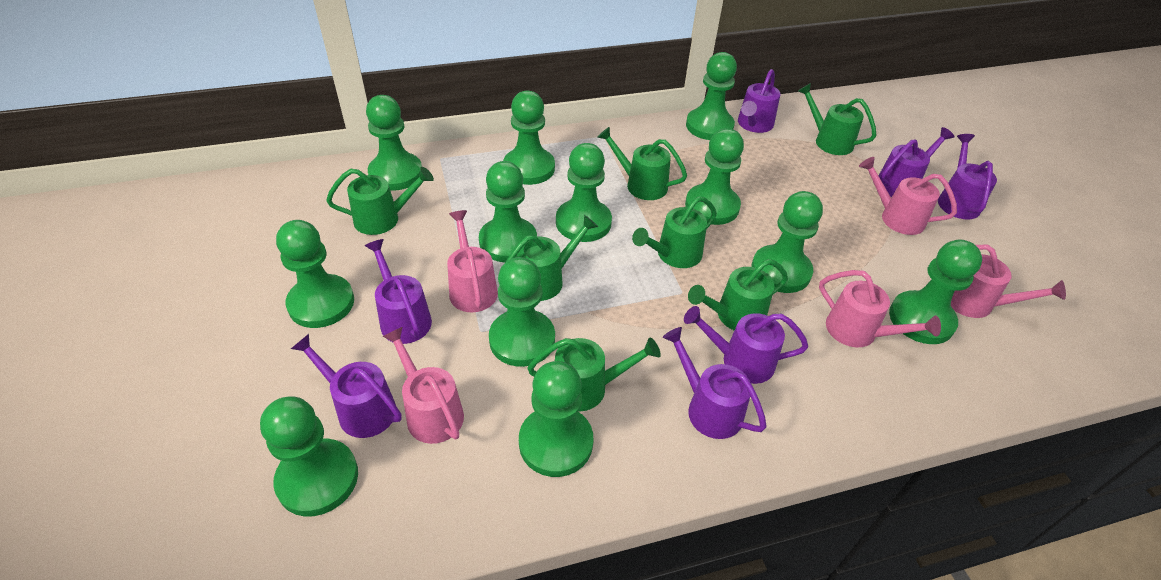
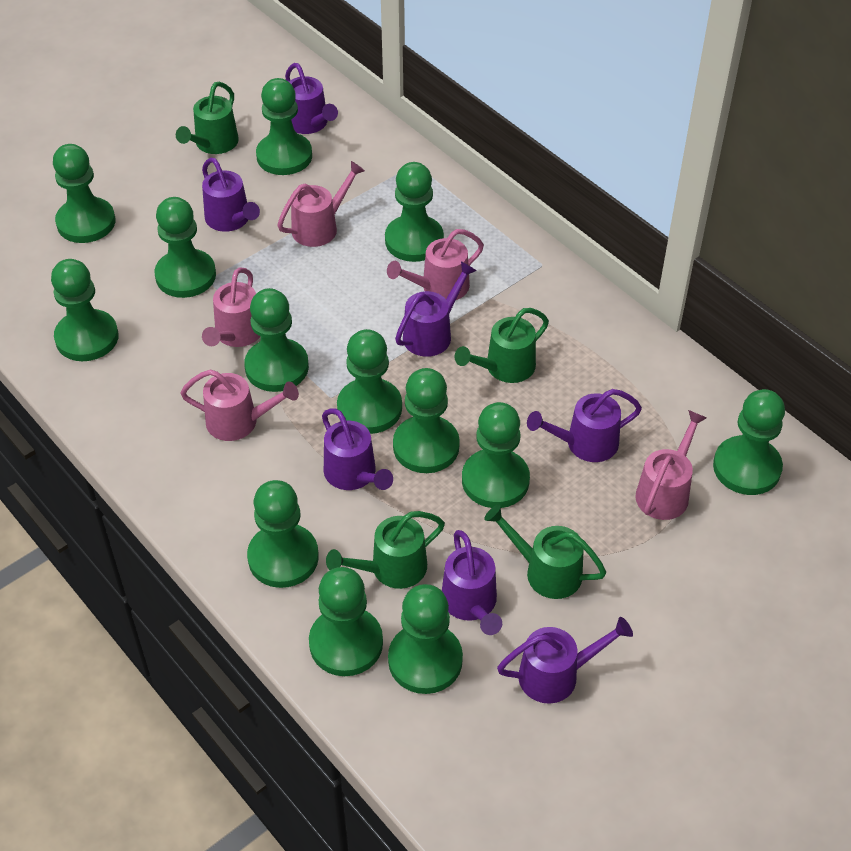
green pawn: [260,396,358,517] [276,220,354,328] [366,95,422,191] [479,161,537,262] [489,257,555,367] [503,91,555,185] [519,361,593,477] [556,143,612,242] [685,128,744,225] [686,52,737,140] [751,191,823,293] [889,240,982,344] = 12 -> [51,259,119,361] [53,144,115,243] [155,197,216,298] [244,288,309,392] [247,480,319,588] [256,78,312,175] [309,567,383,676] [337,329,402,434] [385,162,444,262] [388,584,463,694] [393,368,460,473] [462,402,530,508] [713,389,785,495] = 13
green watering can: [326,167,434,235] [505,215,598,301] [528,338,661,411] [597,127,687,200] [632,196,717,268] [688,259,788,330] [798,83,876,155] = 7 -> [176,82,239,154] [326,511,445,589] [455,308,549,383] [484,504,606,599] = 4

